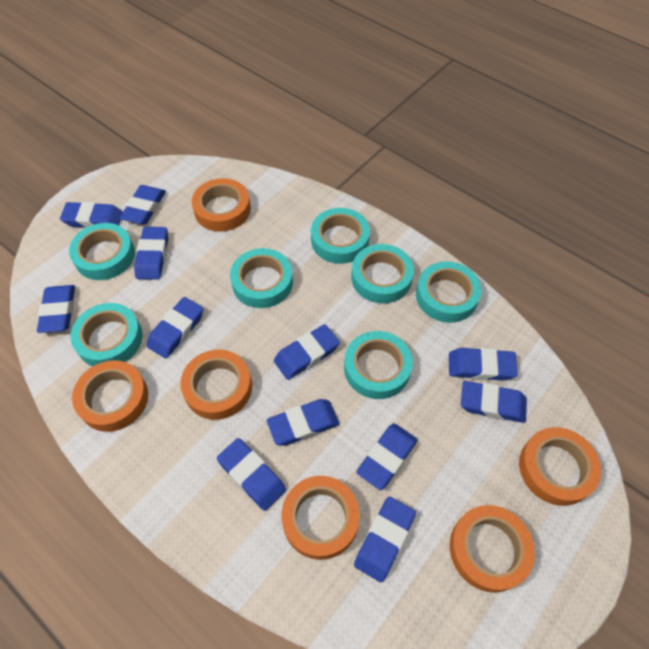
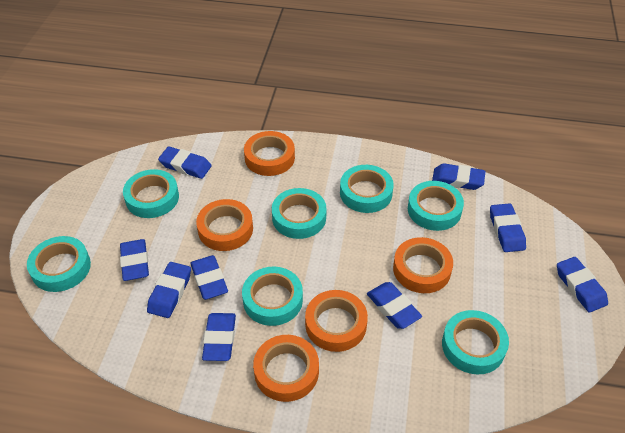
blue eraser: [37,285,75,333] [60,202,123,228] [120,185,166,224] [134,227,168,280] [147,297,203,358] [217,438,286,511] [267,399,340,446] [274,324,340,380] [354,497,416,582] [356,423,418,490] [449,348,518,381] [461,381,527,423] = 12 -> [120,239,149,281] [147,262,191,318] [158,147,212,179] [190,255,228,300] [202,313,236,361] [367,282,422,329] [432,163,486,190] [490,203,526,252] [557,257,608,312] = 9
orange tape: [72,360,148,432] [181,350,252,420] [192,178,251,232] [282,476,360,560] [450,505,535,593] [519,427,601,506] = 6 -> [196,199,253,251] [244,131,295,176] [253,335,319,402] [305,290,368,352] [393,237,453,293] = 5

